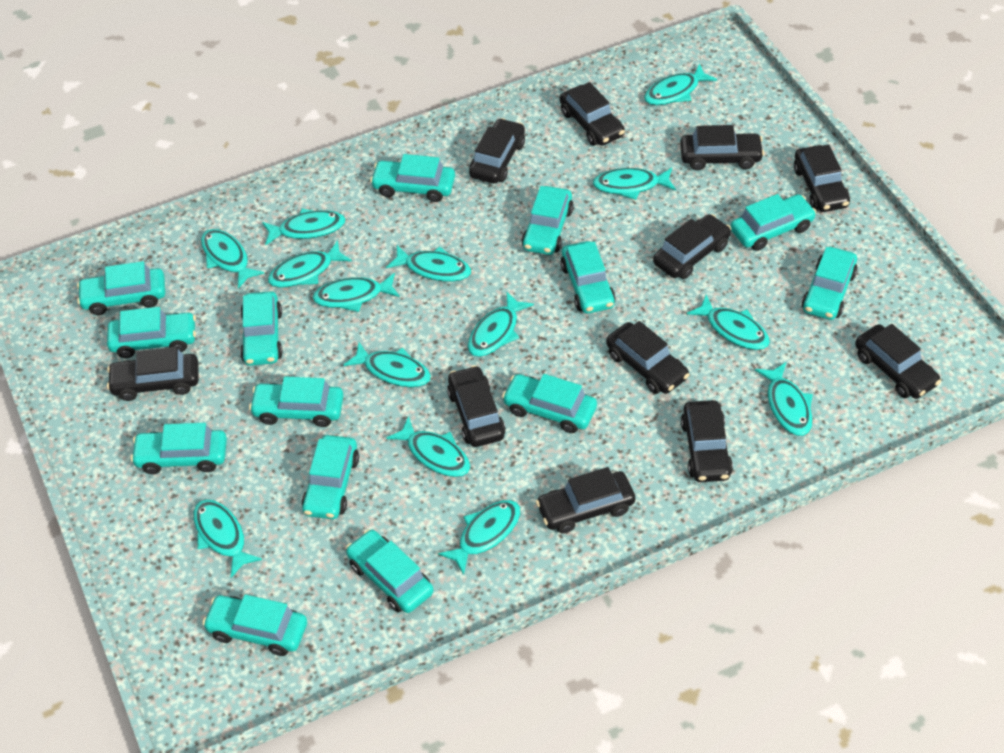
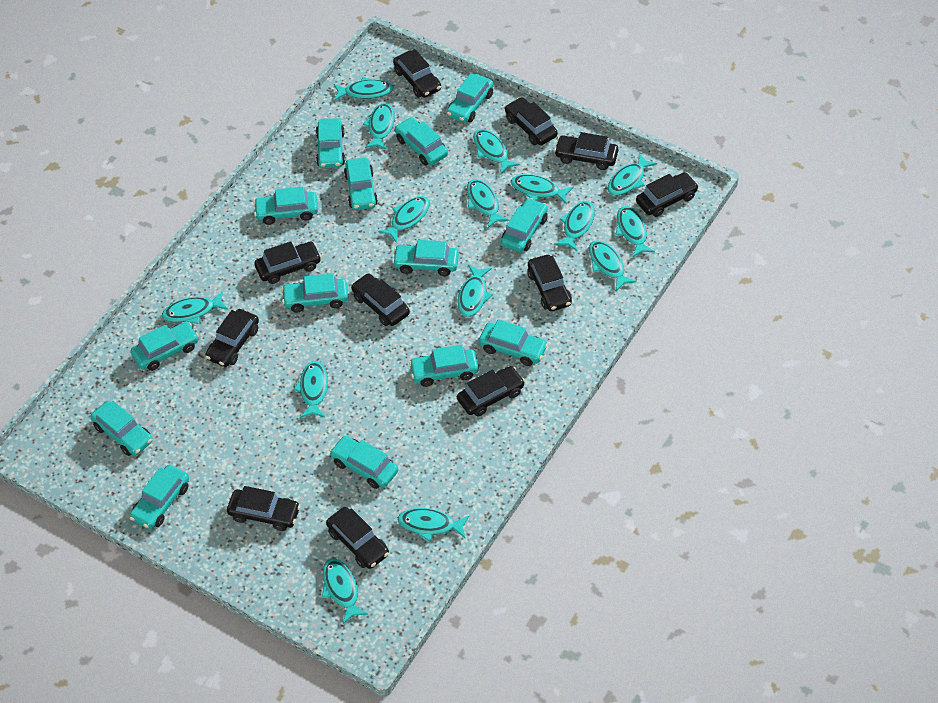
turquoise fish: [193,499,262,577] [201,229,265,288] [262,208,346,245] [268,240,352,288] [312,273,400,312] [343,342,431,387] [386,245,471,282] [386,416,470,477] [438,500,520,575] [468,292,534,357] [593,168,676,200] [644,63,717,105] [687,295,770,350] [755,362,813,436] = 14 -> [162,291,228,324] [293,361,328,418] [322,558,368,624] [334,77,394,101] [363,103,395,150] [378,196,430,243] [398,508,470,541] [458,264,493,317] [467,179,509,228] [473,129,520,174] [511,174,574,204] [555,201,595,251] [589,241,637,291] [608,153,657,196] [615,206,655,258] = 15

